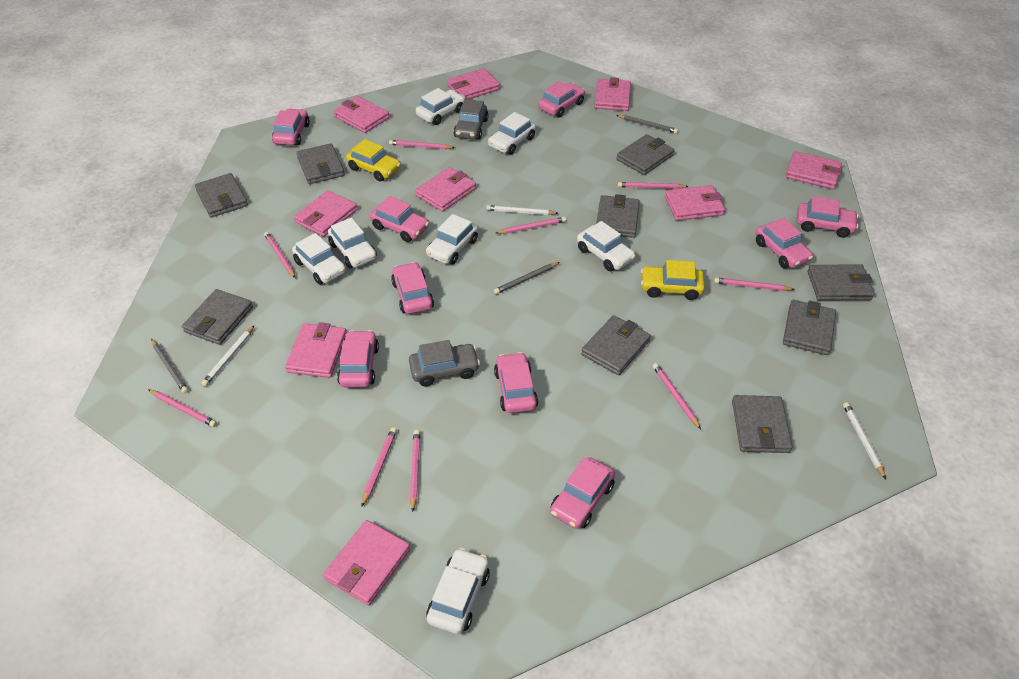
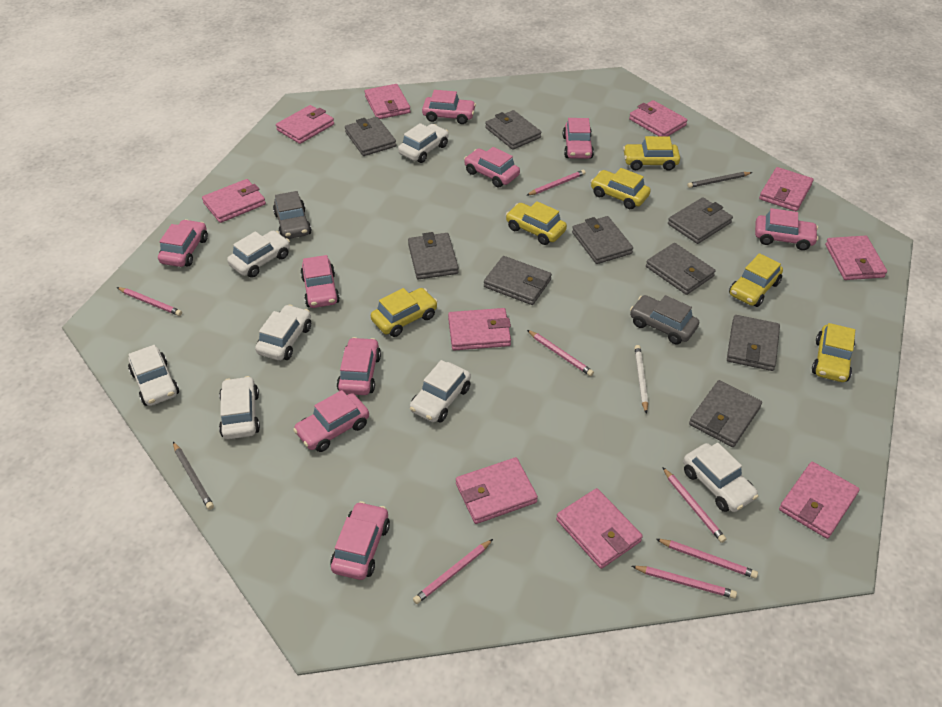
grey pencil: [151,339,188,393] [494,262,560,294] [616,115,678,134] = 3 -> [173,442,214,510] [687,172,752,188] = 2
pink pencil: [148,389,217,427] [264,232,295,278] [361,427,397,507] [389,140,455,149] [410,430,420,512] [496,217,566,234] [618,182,689,189] [653,363,701,429] [714,278,795,291] = 9 -> [117,287,182,316] [413,539,493,604] [526,170,586,196] [527,330,594,376] [632,566,737,599] [656,539,758,579] [662,467,726,543] = 7
pink wallet: [285,322,346,378] [294,190,357,237] [323,520,410,606] [334,96,389,133] [415,167,476,212] [447,68,500,99] [594,77,631,111] [665,185,725,221] [786,151,842,189] = 9 -> [202,179,266,223] [276,105,334,144] [365,84,411,119] [448,308,511,351] [456,457,538,524] [556,488,643,569] [629,100,687,136] [759,167,813,211] [779,462,860,539] [825,236,887,280] = 10
white pencil: [201,325,255,386] [486,205,558,215] [843,402,886,479] = 3 -> [634,345,648,414] = 1
yellow car: [346,139,401,182] [641,260,705,300] = 2 -> [371,288,438,337] [506,201,567,245] [591,168,651,209] [623,136,680,171] [729,253,783,307] [812,323,855,382] = 6

